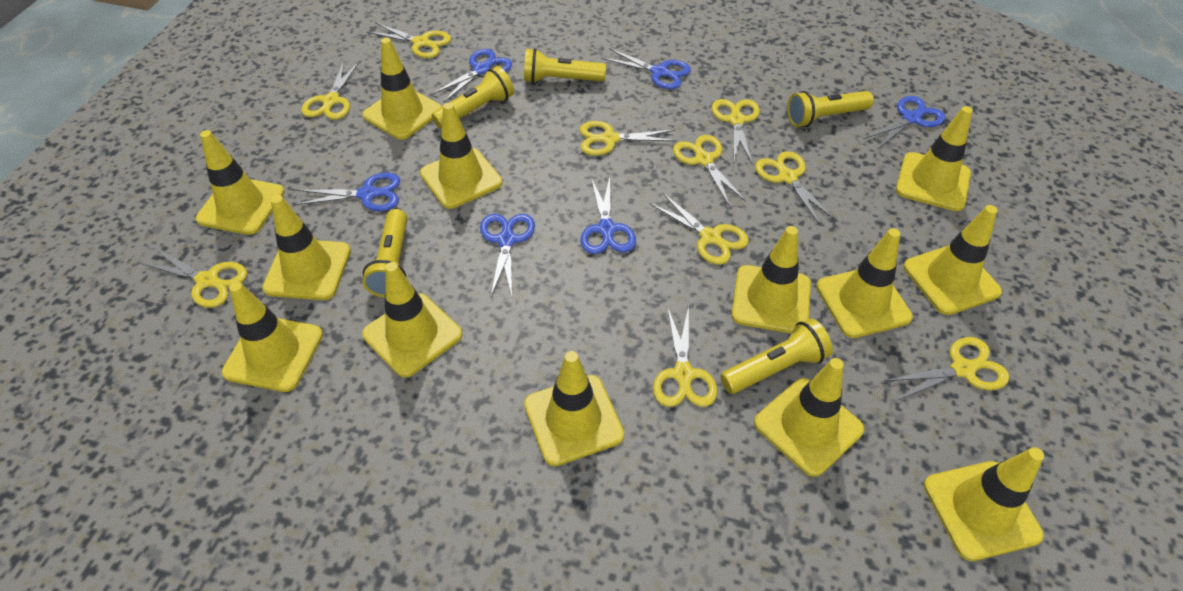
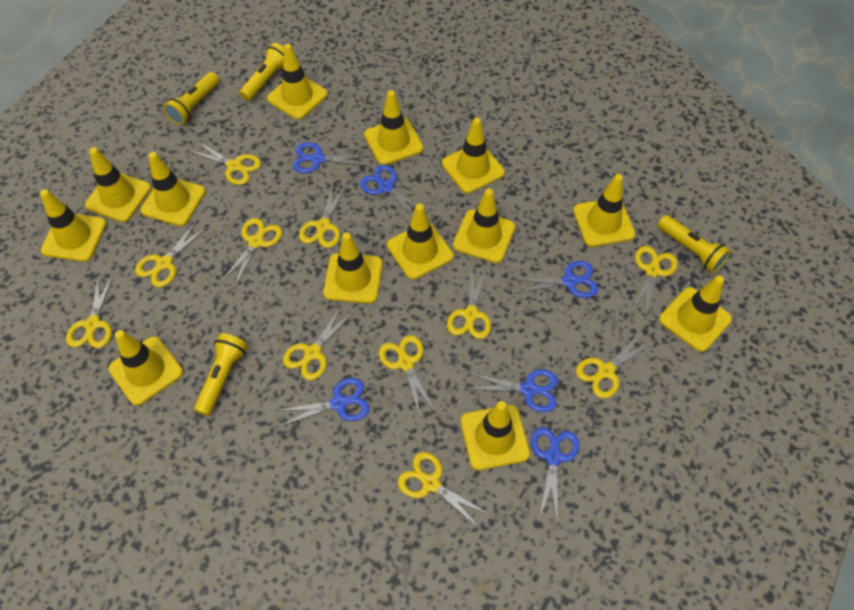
yellow flashlight: [362,209,408,297] [432,66,514,129] [524,48,606,83] [720,318,833,394] [787,91,874,127] = 5 -> [163,72,219,125] [194,333,248,416] [239,43,284,101] [658,215,731,273] = 4
yellow scissors: [140,248,248,308] [302,62,359,120] [367,22,451,58] [580,121,677,156] [649,193,749,265] [653,306,717,407] [673,135,746,205] [711,99,760,163] [755,151,836,225] [884,337,1009,401] = 10 -> [66,273,114,348] [135,221,207,287] [189,141,261,185] [221,218,282,287] [283,305,355,380] [299,183,347,248] [379,335,436,416] [398,452,490,530] [447,266,491,339] [576,331,654,398] [631,246,678,316] = 11

